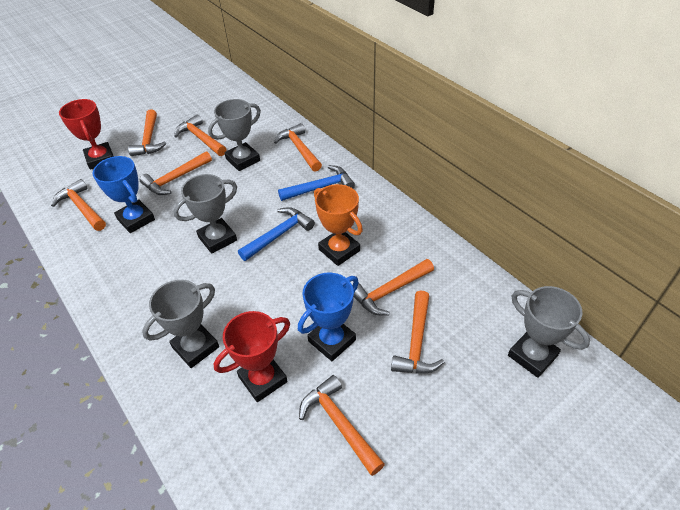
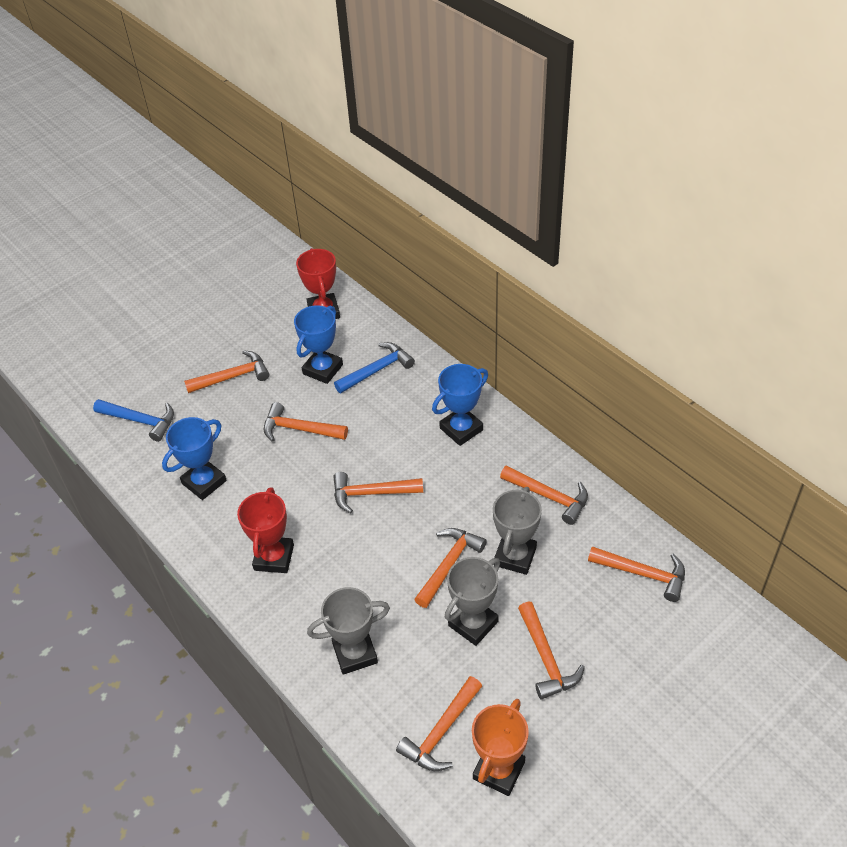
blue trophy: [93,156,155,233] [298,273,359,361] = 2 -> [162,417,227,500] [294,305,343,384] [432,364,488,446] = 3
grey trophy: [142,280,219,368] [174,174,237,254] [208,99,261,171] [508,286,590,378] = 4 -> [307,587,390,675] [445,557,500,646] [493,487,542,575] = 3

